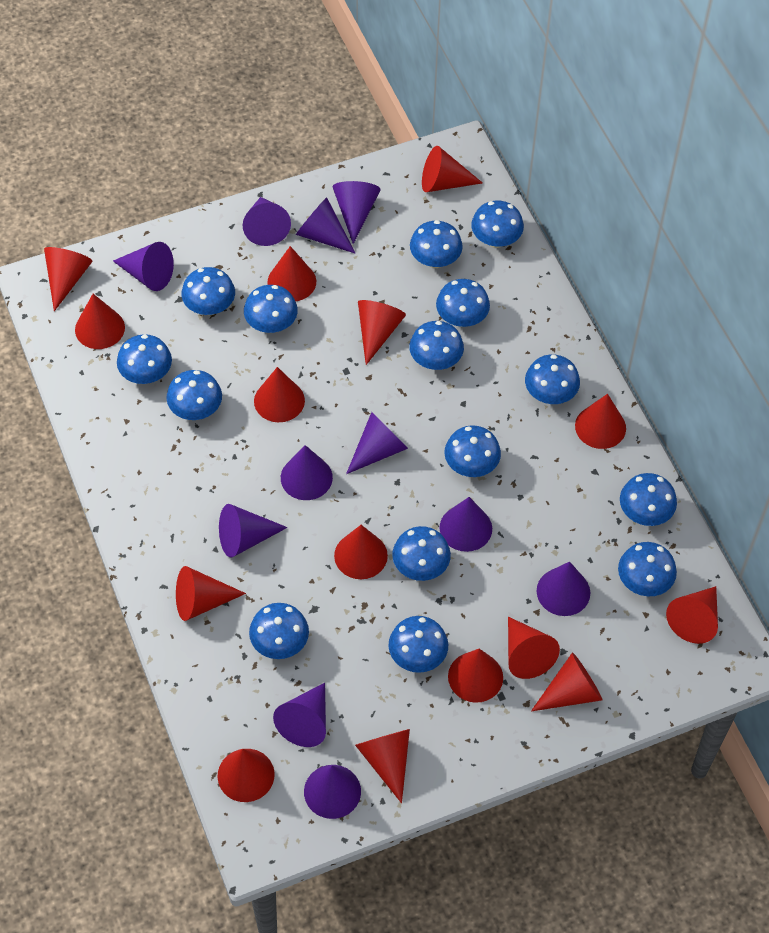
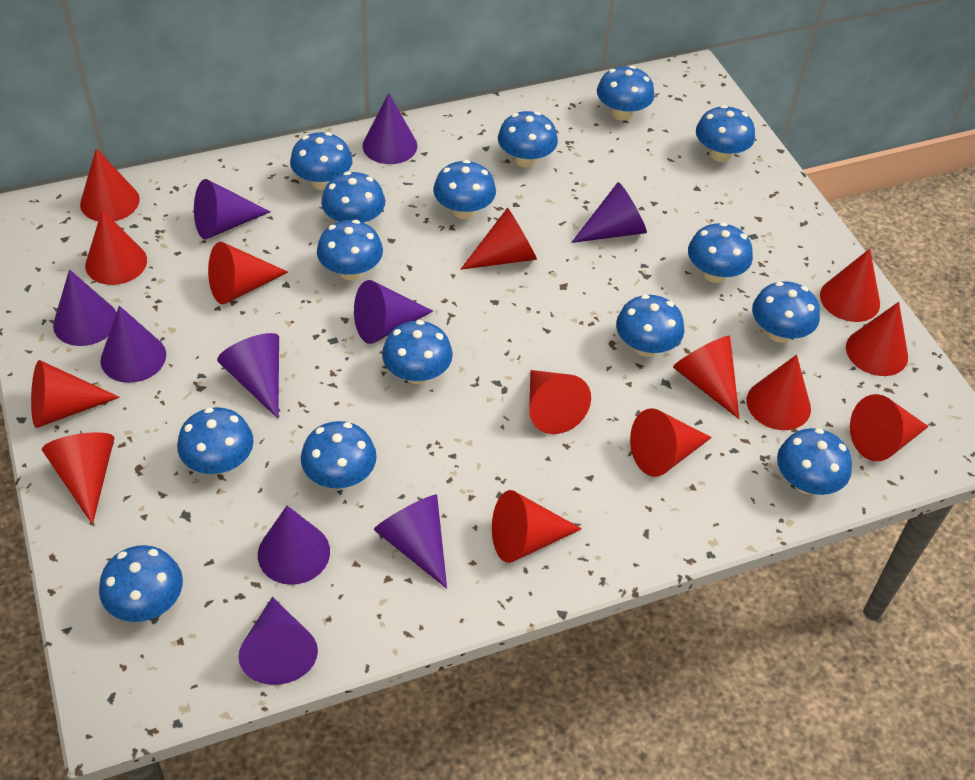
purple cone: [113,242,174,291] [219,504,288,558] [243,197,291,246] [273,683,326,747] [281,445,333,500] [296,197,356,254] [304,765,361,819] [333,181,380,244] [346,412,408,474] [439,497,492,552] [537,562,590,616] = 11 -> [53,269,117,346] [100,306,166,383] [194,179,271,239] [217,333,279,419] [238,597,318,685] [258,506,330,585] [354,280,433,344] [362,93,417,164] [374,495,447,589] [571,182,647,243] = 10
red cone: [44,247,92,311] [75,294,125,349] [176,566,246,621] [217,749,275,802] [254,367,305,422] [268,246,316,301] [334,525,388,579] [355,729,410,803] [358,300,406,365] [422,146,482,192] [448,649,503,703] [508,617,560,679] [531,652,603,711] [575,394,626,449] [666,586,718,644] = 15 -> [31,360,120,428] [42,432,114,525] [80,148,140,221] [85,210,147,285] [208,242,288,304] [460,207,537,270] [492,490,582,563] [529,370,591,434] [630,408,712,477] [673,336,740,419] [747,355,811,430] [820,249,880,322] [846,302,908,376] [850,394,929,461] = 14

